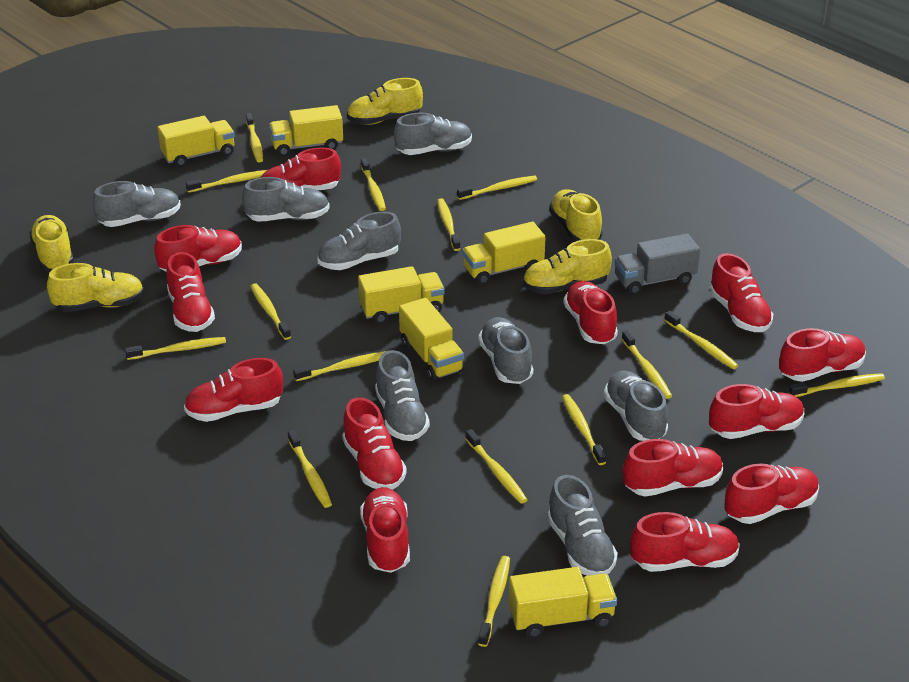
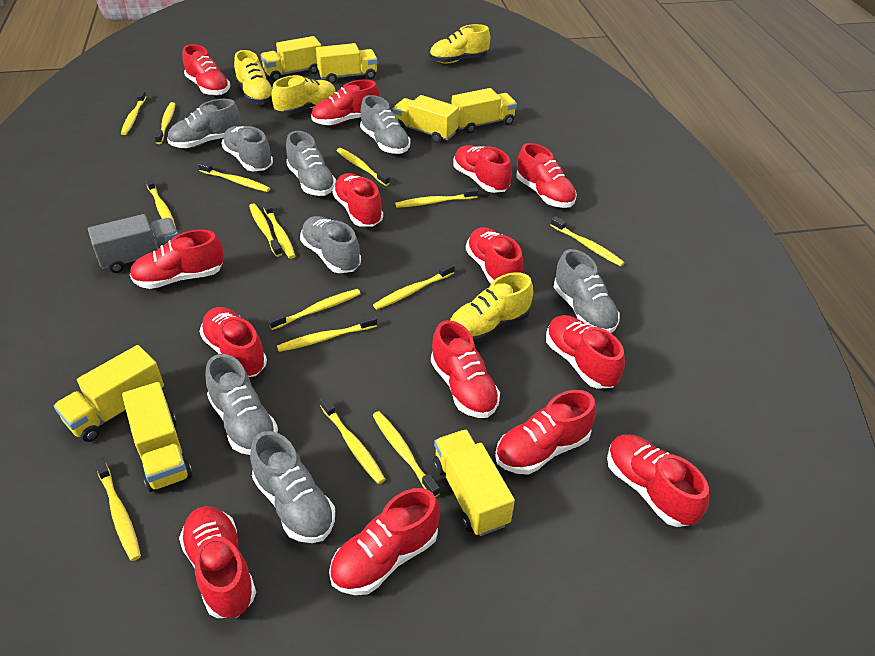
red shoe: [154,225,242,272] [166,252,215,332] [184,358,283,422] [260,148,341,190] [342,397,407,490] [360,487,410,573] [563,281,618,344] [623,439,723,497] [630,512,740,572] [709,253,773,332] [709,384,804,439] [724,464,819,524] [779,328,866,382] = 13 -> [130,230,224,289] [179,506,256,618] [182,44,230,96] [199,307,267,377] [311,80,379,126] [329,488,440,595] [332,173,383,227] [431,320,500,418] [453,145,512,193] [466,227,524,284] [495,390,596,475] [517,143,577,208] [546,315,625,389] [607,434,709,527] = 14
yellow shoe: [29,215,74,271] [47,263,144,312] [347,78,423,125] [523,239,612,294] [549,189,603,242] = 5 -> [234,50,272,104] [271,75,336,115] [430,24,490,63] [450,272,533,344] = 4
yellow truck: [158,116,235,167] [269,105,343,156] [358,266,445,324] [399,298,465,381] [462,222,545,285] [509,567,617,638] = 6 -> [54,345,164,442] [122,382,192,492] [261,36,321,81] [316,43,378,84] [393,95,459,143] [433,429,515,536] [452,88,517,133] = 7

